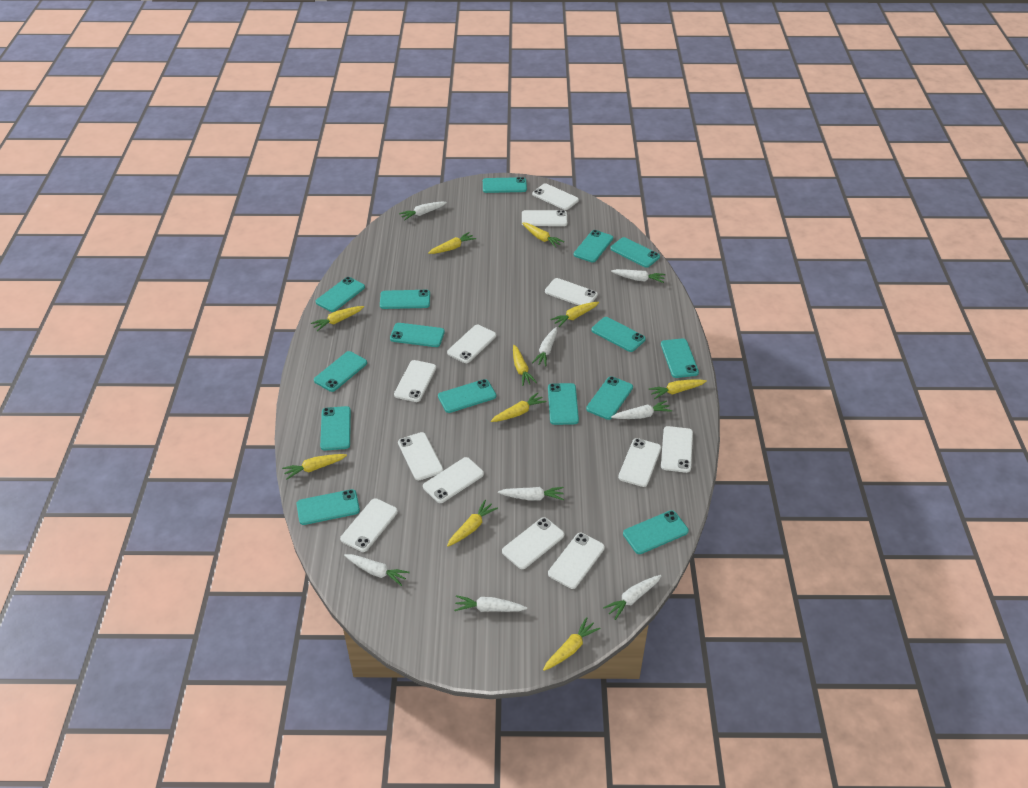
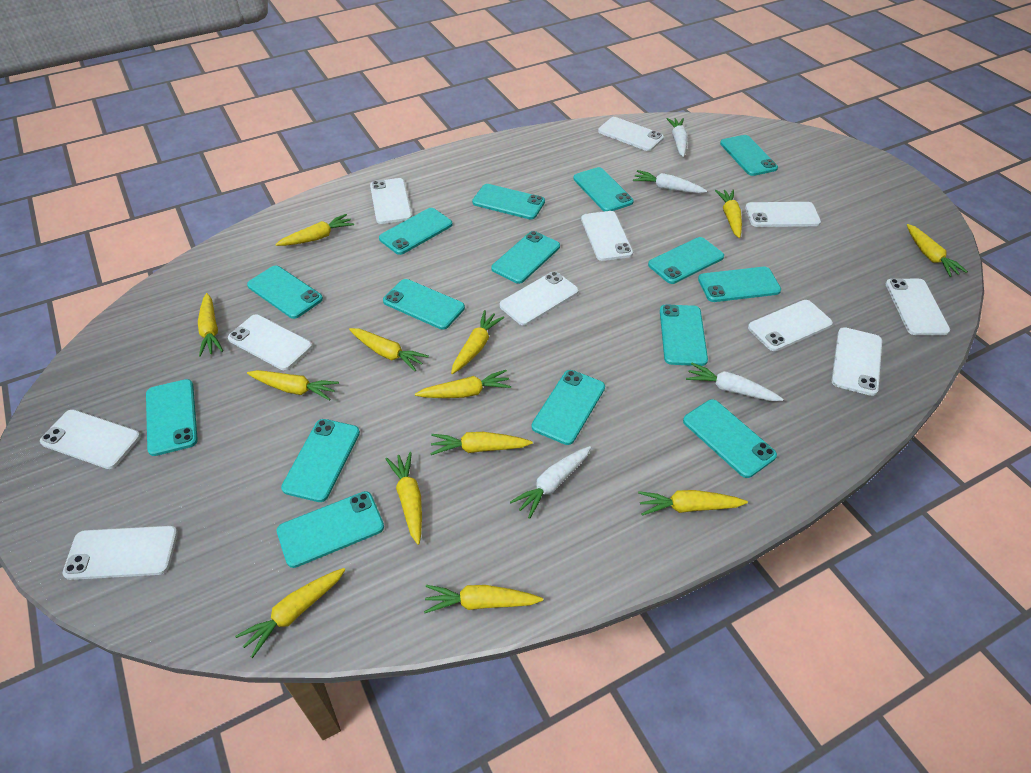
white carrot: [344,554,410,586] [399,202,447,220] [454,595,527,612] [498,487,564,501] [532,327,557,367] [603,575,661,620] [611,269,665,283] [611,400,672,419] = 8 -> [510,446,591,519] [633,170,707,193] [667,118,688,157] [686,363,783,401] = 4
white phone: [340,498,398,552] [394,360,436,402] [398,432,443,480] [423,457,484,503] [447,325,496,363] [502,517,564,569] [522,210,567,226] [532,183,579,210] [545,278,598,306] [548,533,605,589] [618,438,661,487] [661,426,693,473] = 12 -> [40,409,140,469] [62,526,178,580] [228,315,312,370] [370,178,412,224] [500,271,579,326] [581,211,633,261] [598,117,664,151] [745,202,821,227] [748,300,833,351] [832,327,882,396] [886,279,950,335] = 11
yellow carrot: [282,454,347,480] [311,306,364,331] [428,232,476,254] [447,500,498,547] [491,392,546,422] [513,345,537,386] [522,223,564,248] [543,617,600,671] [550,302,599,327] [648,380,707,399] = 10 -> [198,293,223,357] [235,568,346,658] [247,370,339,401] [275,214,354,246] [349,328,429,371] [385,452,422,545] [415,370,511,398] [424,585,543,613] [430,432,533,455] [451,310,504,374] [638,490,748,516] [715,189,742,238] [907,224,968,277] = 13

